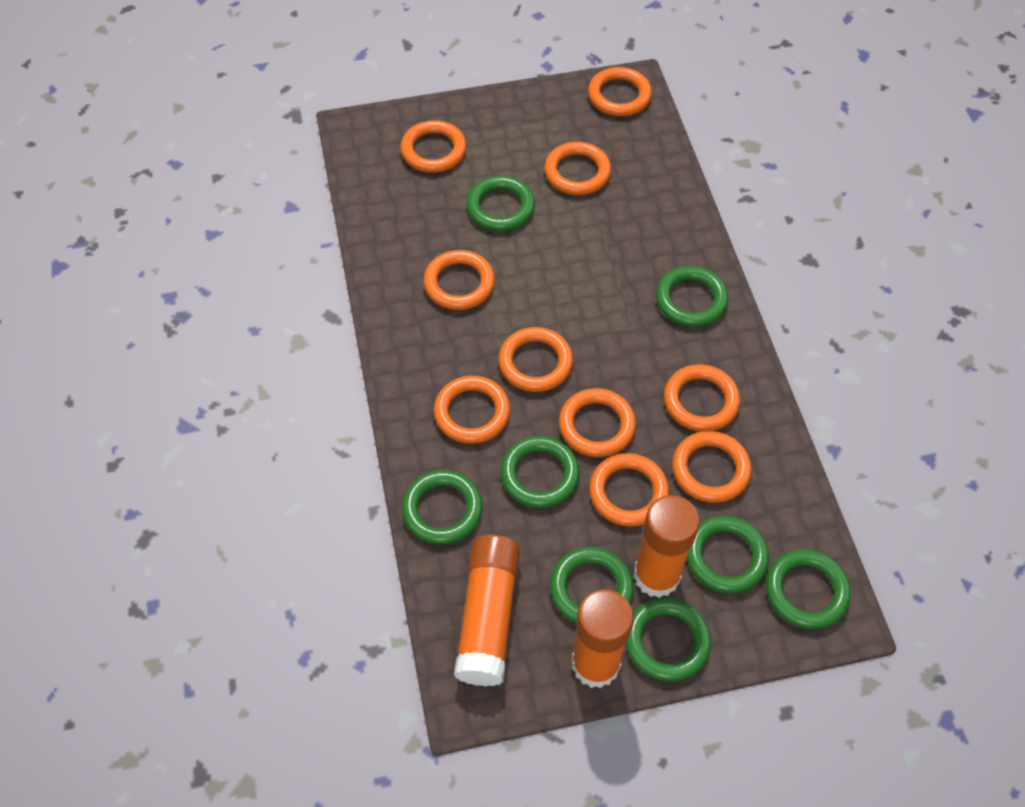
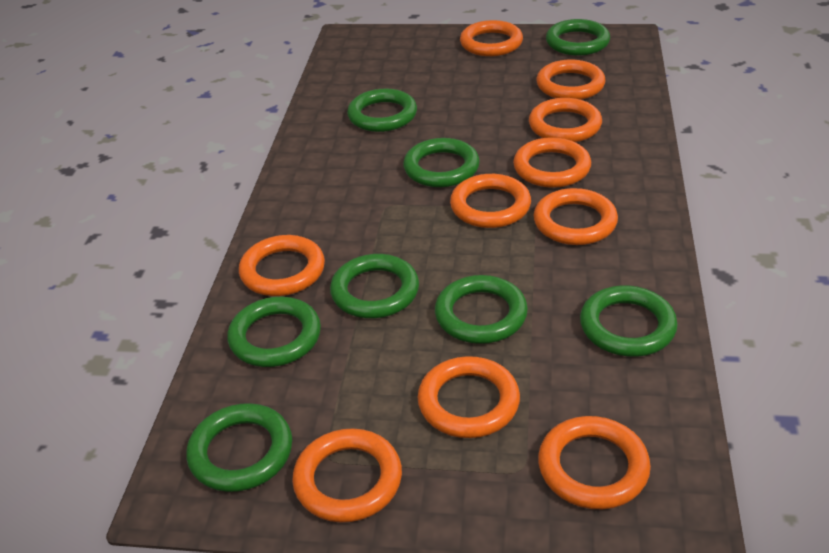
orange glue stick: [454,535,520,686] [572,589,634,688] [634,495,700,598] = 3 -> none = 0

